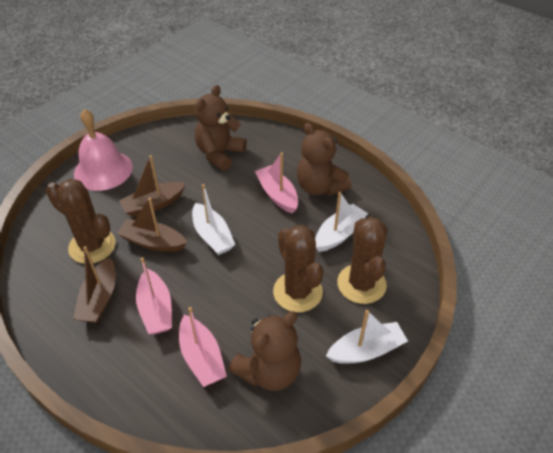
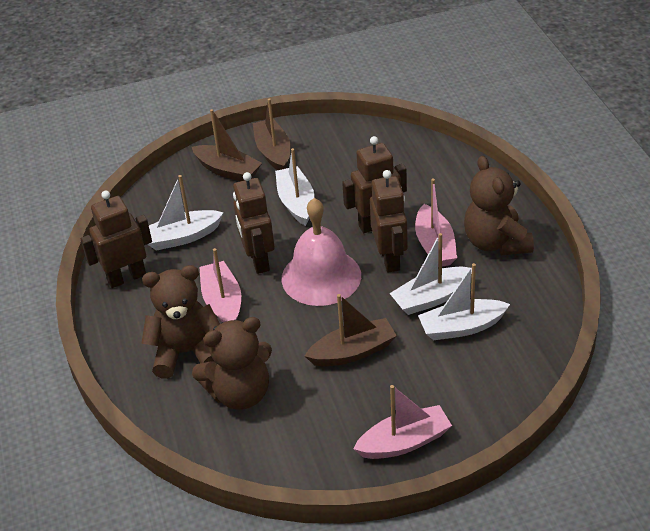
brown cactus: [46,179,116,264] [273,225,323,312] [337,217,387,304] = 3 -> none = 0
brown robot: none = 0 -> [80,190,152,288] [233,172,275,274] [342,136,407,233] [370,170,408,272] = 4
white boat: [192,184,235,255] [315,192,368,252] [326,310,408,364] = 3 -> [147,175,224,251] [275,148,315,226] [389,233,472,315] [418,263,510,340] = 4

